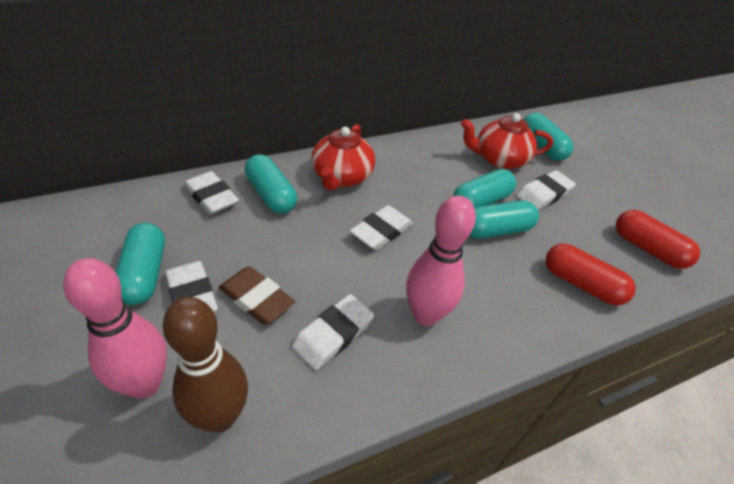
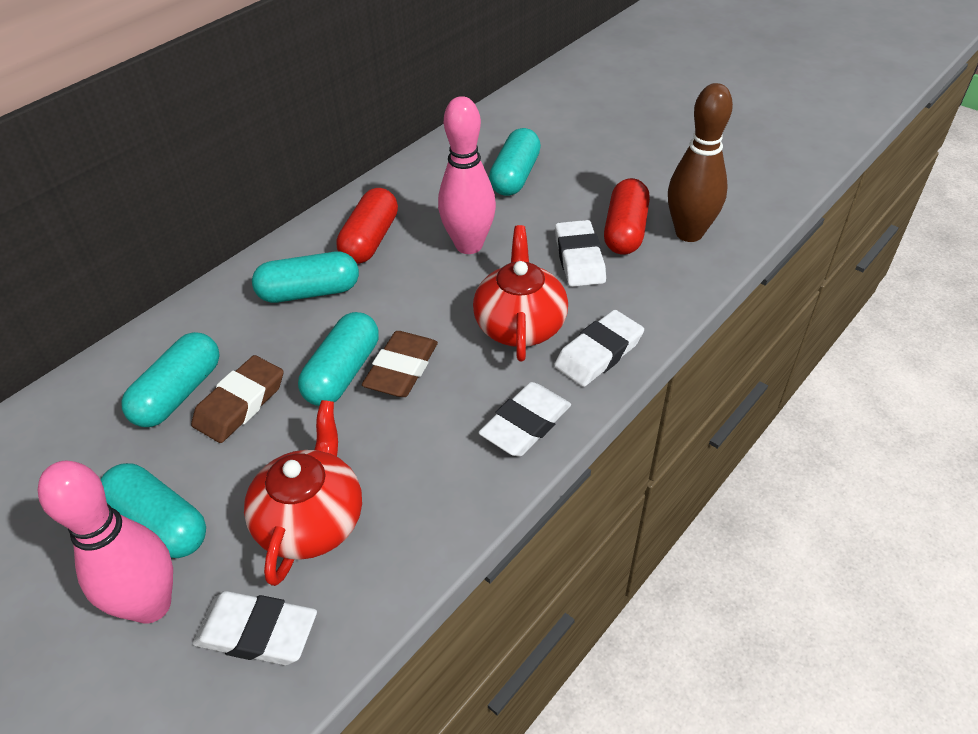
brown eraser: [219,266,295,324] = 1 -> [191,355,284,443] [362,331,438,397] = 2
white eraser: [165,261,218,312] [184,171,239,215] [292,294,374,370] [350,205,413,250] [516,170,576,210] = 5 -> [193,591,317,665] [478,382,571,457] [554,310,644,387] [555,220,606,287] = 4

